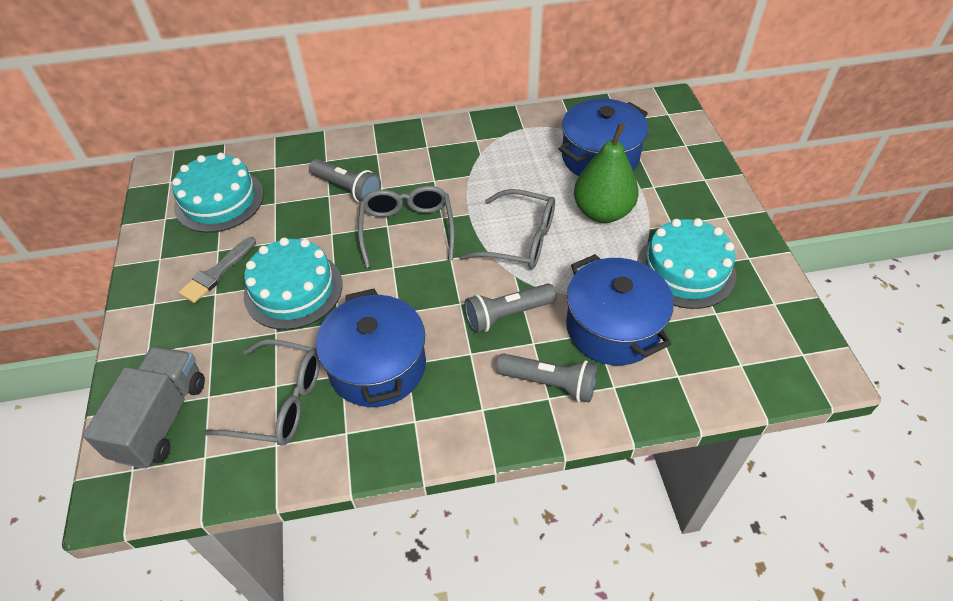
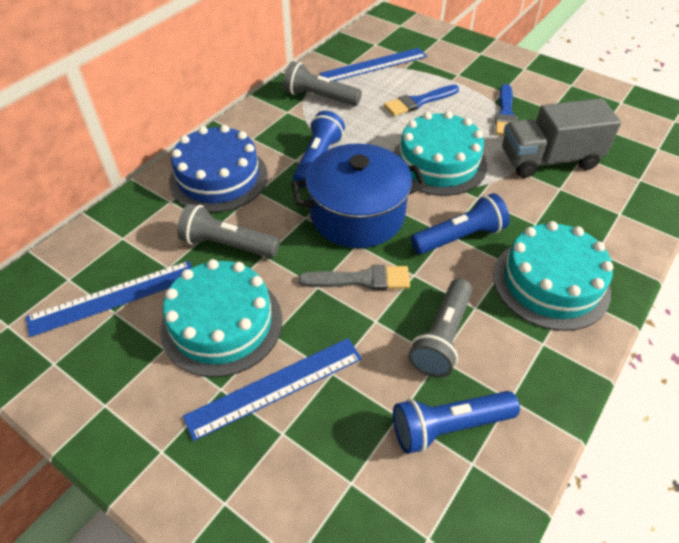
blue brush: none = 0 -> [384,85,459,116] [495,84,518,136] = 2
blue cake: none = 0 -> [169,125,268,213] = 1
blue flashlight: none = 0 -> [293,111,345,188] [393,391,520,454] [411,193,510,254] = 3
blue pot: [316,289,426,407] [559,98,648,176] [566,254,674,365] = 3 -> [291,143,426,248] = 1
blue ruler: none = 0 -> [26,261,192,337] [183,338,362,441] [320,48,427,81] = 3
green pear: [574,123,639,223] = 1 -> none = 0
grey glasses: [203,339,320,446] [358,186,455,268] [460,189,555,269] = 3 -> none = 0

